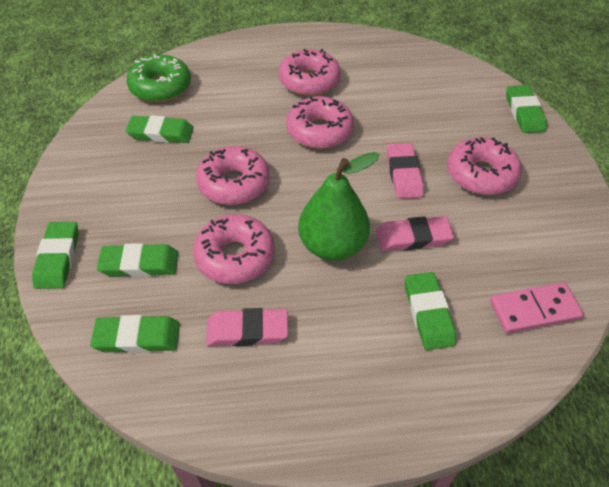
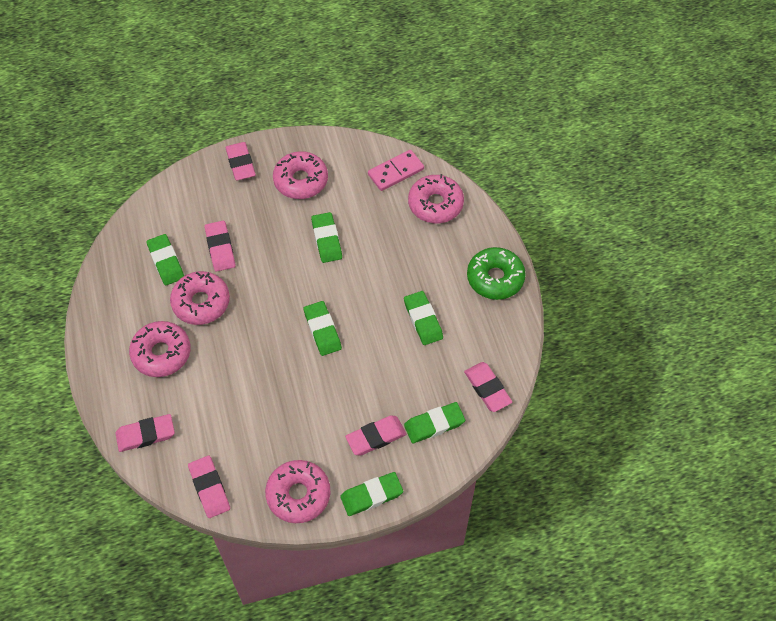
green pear: [298,152,380,261] = 1 -> none = 0
pink eraser: [206,308,288,346] [376,216,454,251] [387,143,424,199] = 3 -> [115,414,175,452] [188,456,230,518] [205,221,236,272] [225,142,256,180] [345,415,406,456] [464,362,512,412] = 6

